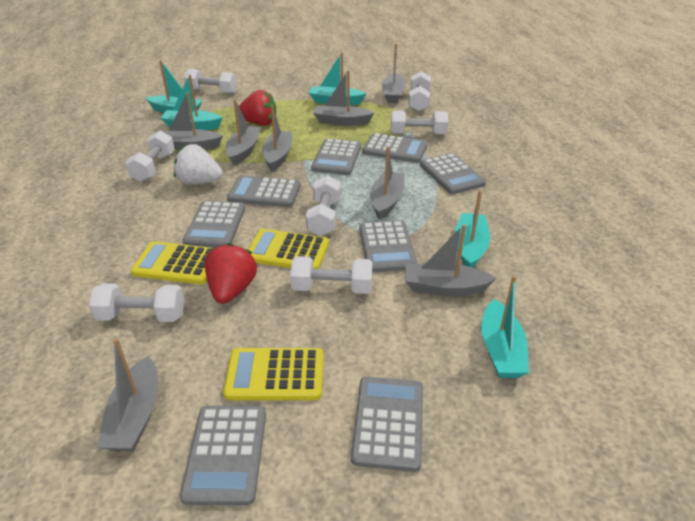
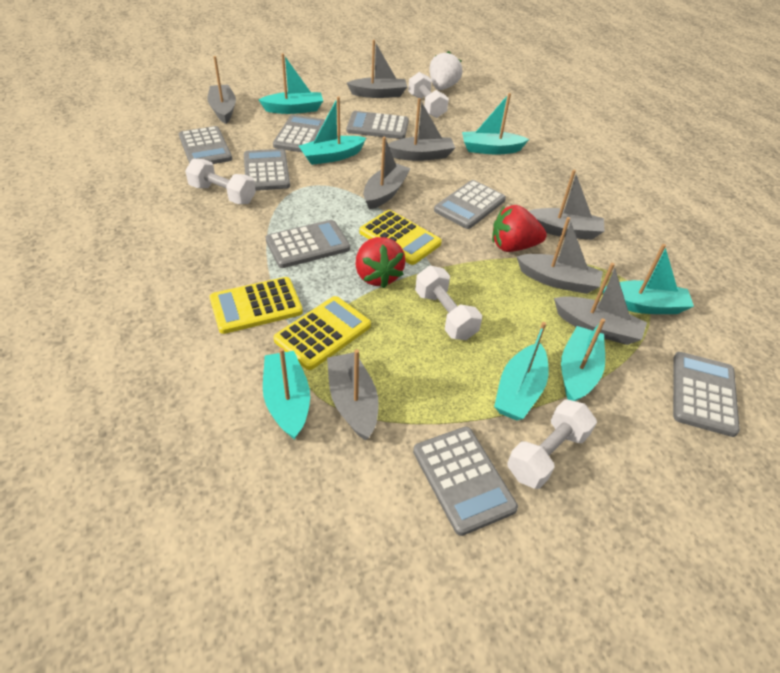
turquoise boat: [146,60,203,113] [161,75,223,130] [309,52,367,105] [454,191,490,268] [481,275,529,378] = 5 -> [259,53,323,114] [263,348,310,440] [299,96,366,165] [462,93,529,155] [494,322,549,421] [561,318,605,401] [603,244,694,314] = 7
white dumbbell: [89,283,184,322] [125,131,175,182] [184,69,237,94] [290,256,372,294] [306,175,341,236] [391,111,448,135] [408,71,431,112] = 7 -> [185,159,256,204] [408,72,449,118] [415,266,482,340] [507,399,597,489] = 4

